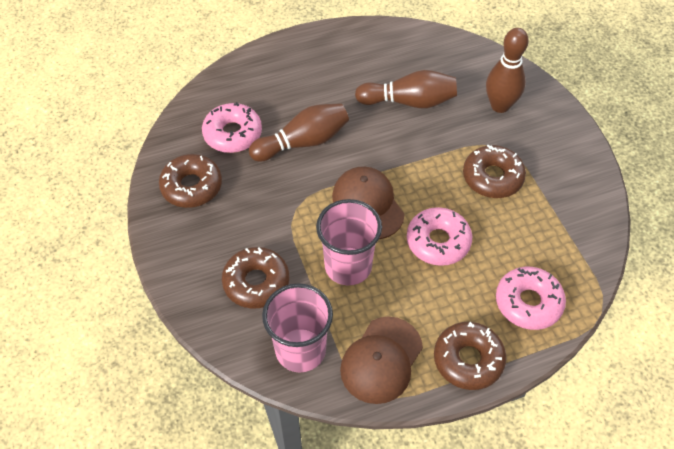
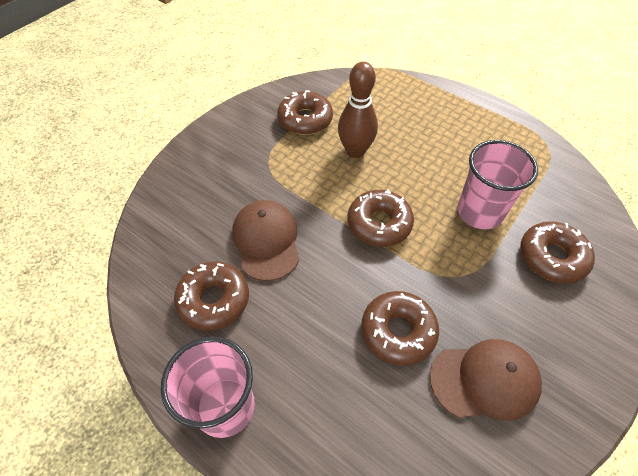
brown bowling pin: [249,103,349,161] [355,70,457,108] [486,28,529,113] = 3 -> [338,61,378,158] = 1
brown donut: [159,154,222,208] [222,247,289,308] [434,322,506,390] [463,145,526,198] = 4 -> [174,261,249,331] [277,90,333,135] [348,189,414,247] [361,291,439,366] [520,221,595,284] = 5
pink donut: [202,102,262,153] [407,207,472,266] [496,267,566,330] = 3 -> none = 0

